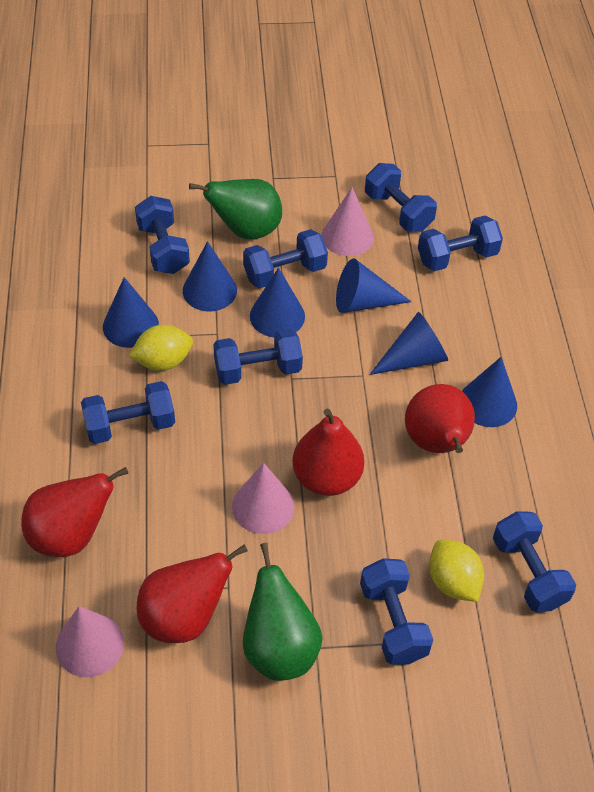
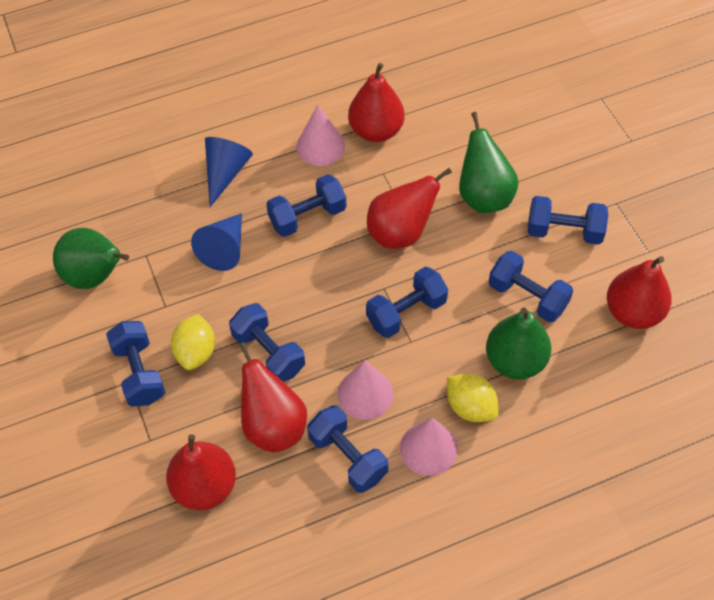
blue cone: [103,277,159,348] [183,241,237,311] [250,267,305,337] [336,259,412,313] [369,312,448,375] [462,357,517,427] = 6 -> [191,213,242,271] [205,137,253,207] = 2
blue dumbbell: [81,381,175,444] [135,196,190,274] [213,328,303,385] [243,229,328,288] [360,558,433,665] [365,163,437,232] [418,216,503,271] [493,512,576,612] = 8 -> [106,321,165,407] [229,303,305,382] [266,174,347,237] [307,405,388,493] [366,267,448,338] [489,251,573,322] [528,196,608,245] = 7
green pear: [189,179,282,240] [243,543,323,681] = 2 -> [53,228,129,289] [459,112,519,213] [486,307,551,379] = 3
red pear: [21,467,129,557] [136,544,248,643] [292,409,364,496] [405,384,475,453] = 4 -> [166,434,236,510] [239,342,307,452] [348,63,405,142] [367,168,452,249] [607,256,672,329] = 5

